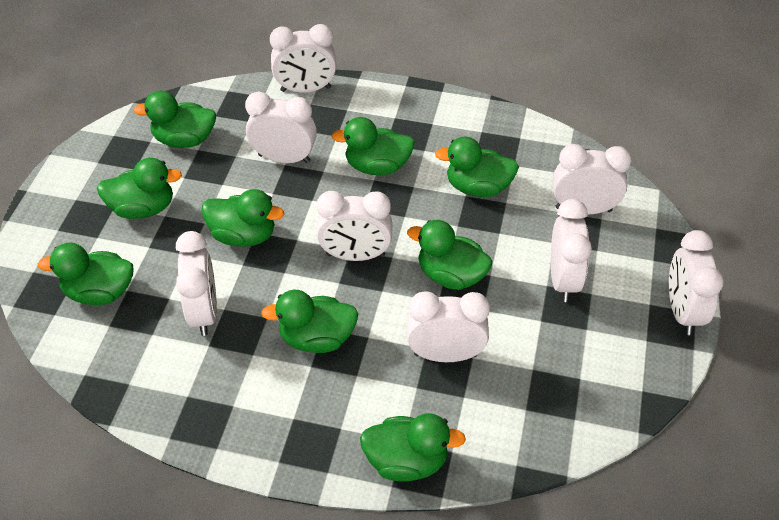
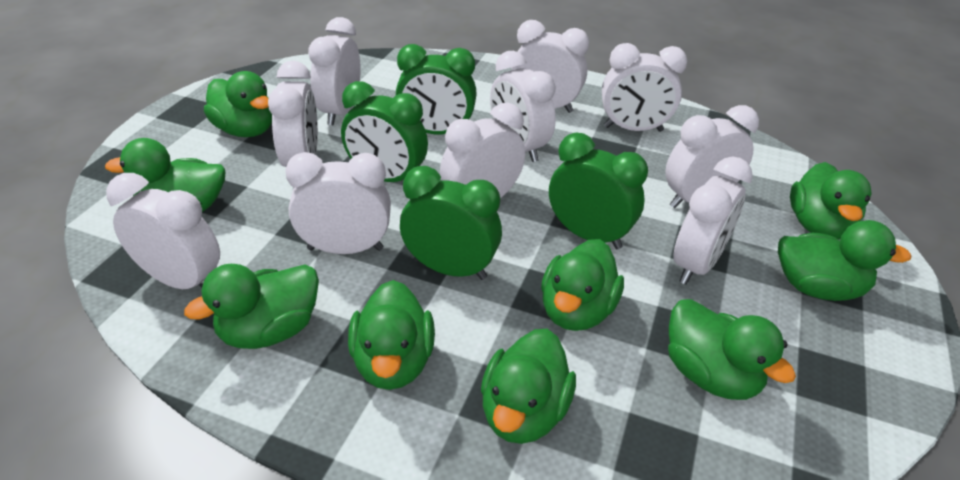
green clock: none = 0 -> [341,81,428,182] [396,44,477,134] [400,166,502,280] [549,133,648,249] = 4
white clock: [176,231,217,336] [245,91,317,163] [270,24,336,93] [316,191,392,261] [407,291,490,362] [551,199,592,302] [553,144,631,214] [669,230,724,335] = 8 -> [106,173,220,289] [268,61,318,167] [286,152,391,254] [308,17,361,126] [440,103,525,198] [490,51,556,162] [511,20,589,113] [602,43,687,132] [665,105,759,208] [673,157,753,285] = 10

